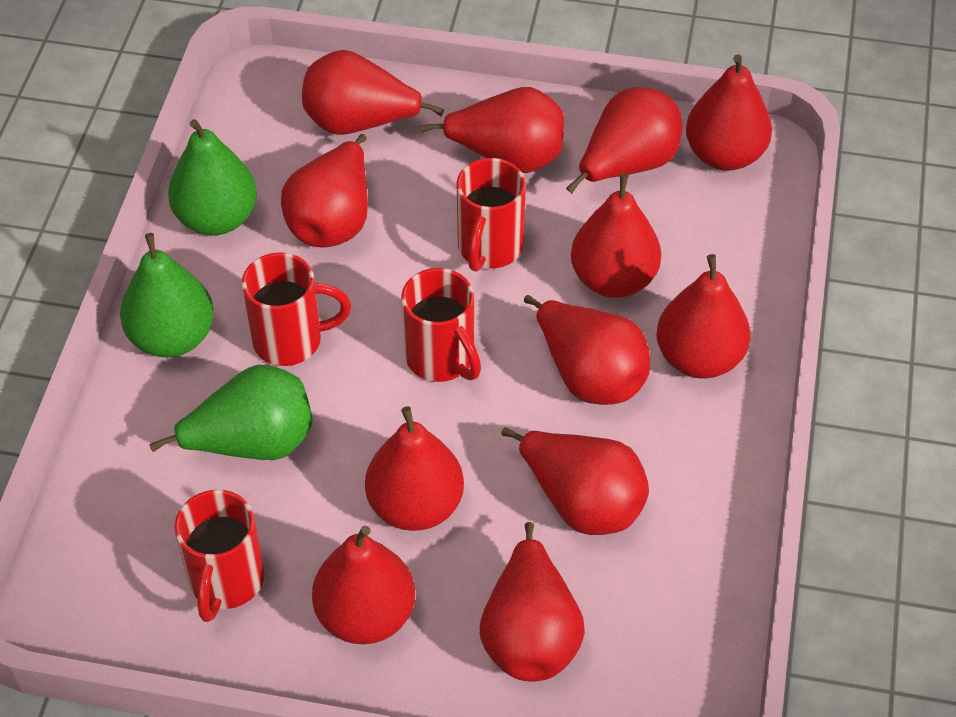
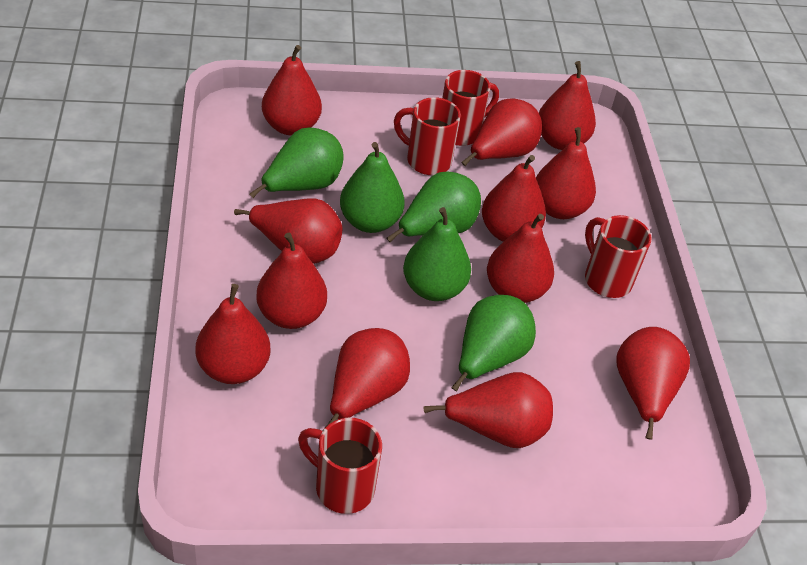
green pear: [120,233,214,357] [149,365,313,460] [168,119,257,235] = 3 -> [250,128,343,198] [340,142,405,233] [387,172,481,243] [403,207,471,301] [451,295,536,392] = 5

